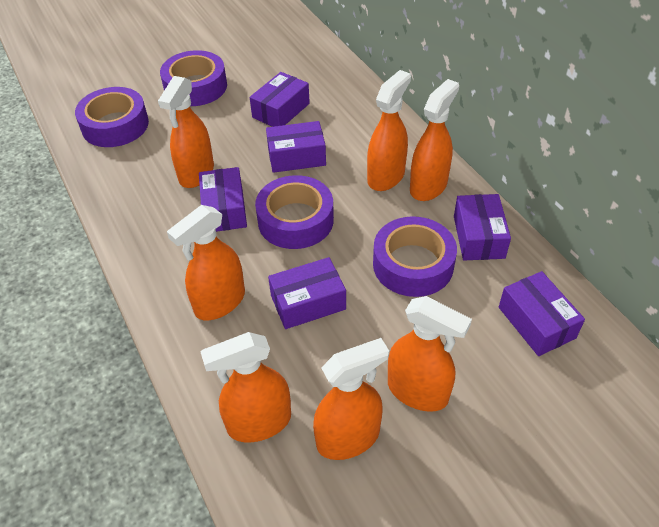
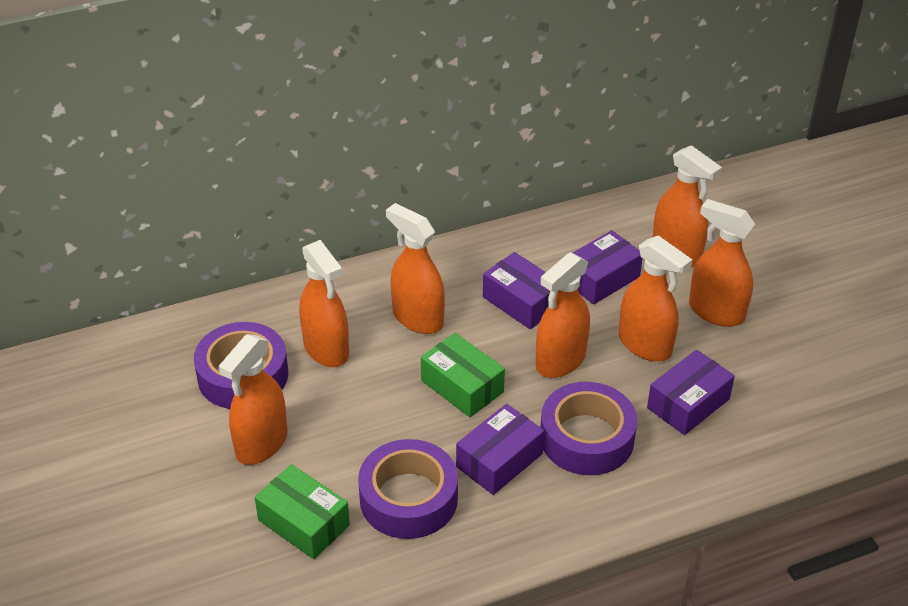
green box: none = 0 -> [254,464,350,559] [421,333,505,417] = 2
purple box: [199,167,247,232] [250,72,310,127] [266,121,326,173] [268,257,346,329] [454,194,511,260] [499,271,585,356] = 6 -> [456,404,544,495] [483,252,550,329] [573,230,643,305] [647,350,735,435] = 4
purple tape: [75,87,149,147] [160,50,227,106] [255,175,334,249] [373,216,457,297] = 4 -> [194,322,288,409] [358,439,458,539] [540,382,637,475] = 3

